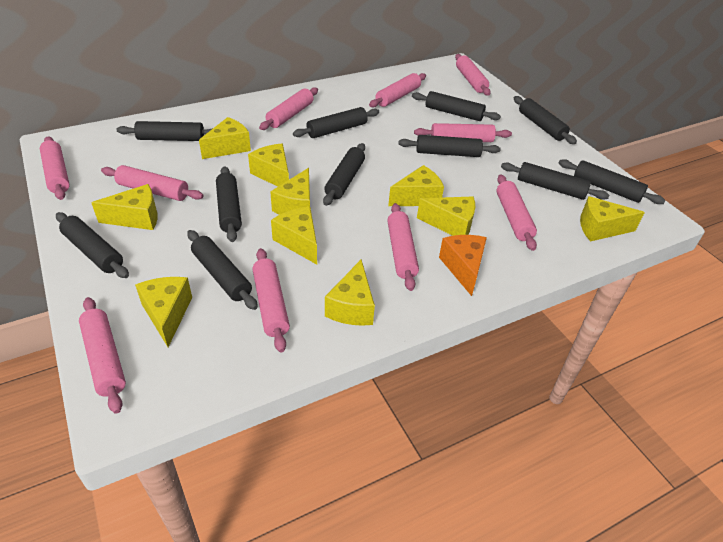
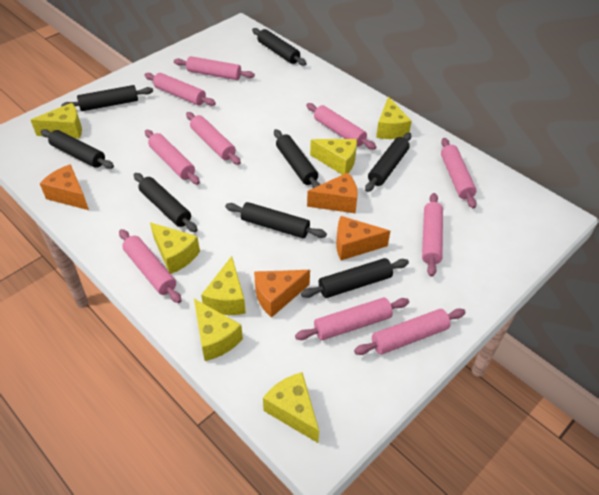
black rolling pin: [56,212,129,278] [117,121,213,141] [187,230,258,310] [216,166,242,242] [293,107,379,138] [323,143,365,206] [398,135,501,157] [412,91,501,121] [501,162,609,200] [514,96,577,144] [559,159,665,204] = 11 -> [41,129,114,169] [61,85,153,111] [134,173,198,232] [225,202,327,238] [252,28,307,66] [274,129,321,188] [301,258,409,298] [365,132,411,192] = 8
orange cheese: [439,235,487,296] = 1 -> [40,164,89,210] [254,270,310,318] [307,173,358,213] [336,216,390,260] = 4
yellow cheese: [92,184,158,230] [135,277,192,347] [199,117,251,159] [248,144,289,187] [270,168,310,215] [271,207,317,265] [325,260,375,326] [388,165,444,206] [417,197,475,236] [580,196,645,241] = 10 -> [31,103,82,138] [150,222,200,274] [194,299,243,361] [201,256,246,315] [263,372,319,443] [310,139,357,175] [376,96,412,139] = 7

